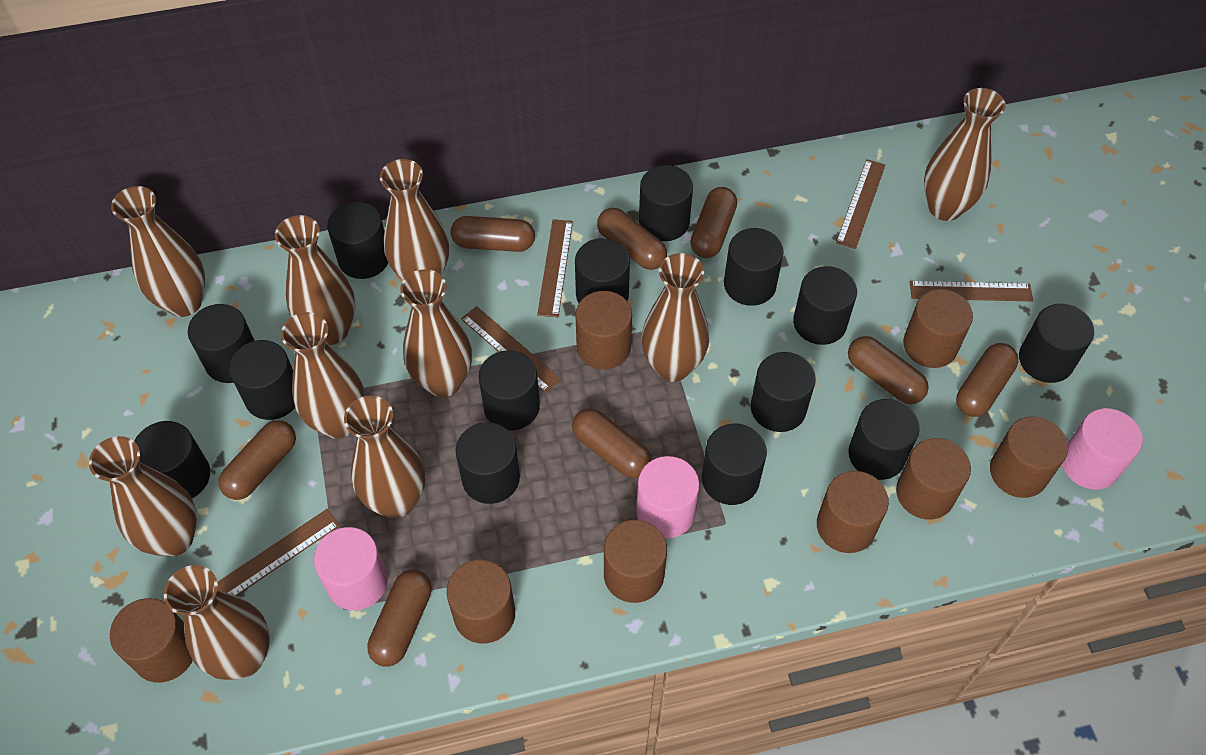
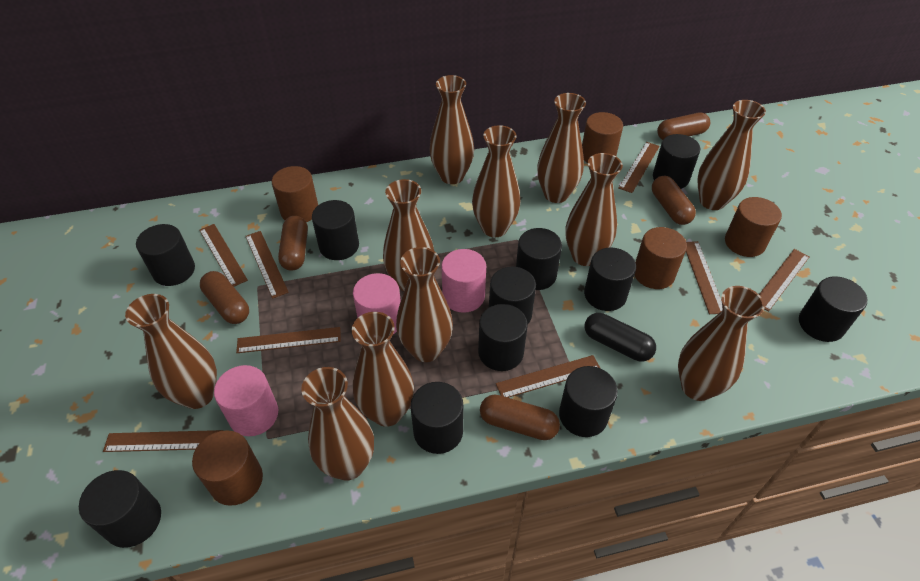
black capsule: none = 0 -> [585,313,656,361] = 1
black cylinder: [134,421,210,498] [188,304,255,383] [229,340,295,420] [327,202,388,279] [456,422,520,504] [478,350,540,431] [575,238,630,303] [639,165,693,241] [702,424,767,505] [724,228,784,306] [751,352,816,432] [793,266,857,345] [848,399,920,480] [1019,304,1094,383] = 14 -> [79,470,161,548] [136,224,195,286] [312,200,359,260] [410,382,463,454] [478,304,528,371] [489,267,536,324] [516,228,562,290] [559,366,618,437] [584,248,636,311] [653,134,700,189] [799,276,867,342] = 11
brown capsule: [218,420,296,500] [367,569,432,667] [451,216,535,252] [572,408,652,479] [597,208,667,270] [690,187,737,258] [848,336,929,404] [956,343,1018,417] = 8 -> [200,271,249,324] [278,216,308,271] [480,395,560,440] [652,176,696,225] [657,112,710,140] = 5
brown cylinder: [110,598,193,683] [446,560,515,644] [575,291,632,370] [604,520,667,603] [817,471,889,553] [896,438,971,519] [903,289,973,368] [990,416,1068,498] = 8 -> [192,430,263,506] [272,166,318,222] [582,112,623,163] [634,227,687,289] [725,197,782,257] = 5
brown ruler: [217,509,340,596] [461,306,561,393] [537,219,573,317] [836,159,885,249] [910,281,1033,302] = 5 -> [103,430,223,452] [199,224,248,287] [236,327,341,353] [245,231,289,299] [496,355,600,398] [619,142,660,193] [686,241,722,314] [759,249,810,312] = 8
brown vase: [89,436,197,557] [111,186,205,317] [164,565,270,680] [275,215,355,345] [281,312,364,439] [344,396,425,518] [380,159,449,280] [400,269,472,397] [641,253,709,382] [924,88,1006,221] = 10 -> [125,294,217,409] [301,367,374,481] [351,312,414,427] [383,179,434,292] [396,247,453,362] [429,75,474,184] [472,125,520,237] [537,93,586,203] [565,153,623,266] [678,286,765,401] [697,100,766,210] = 11

